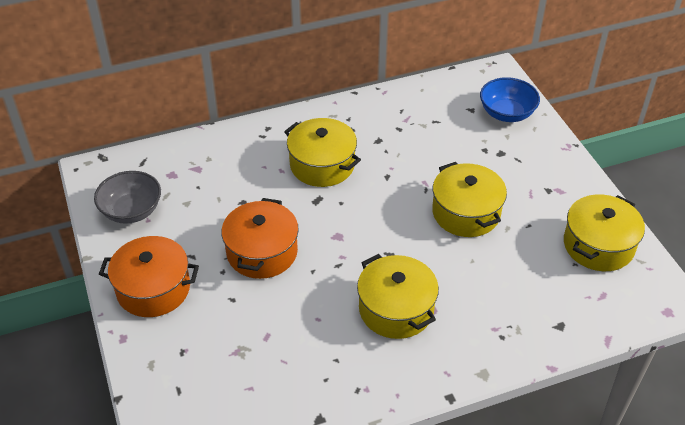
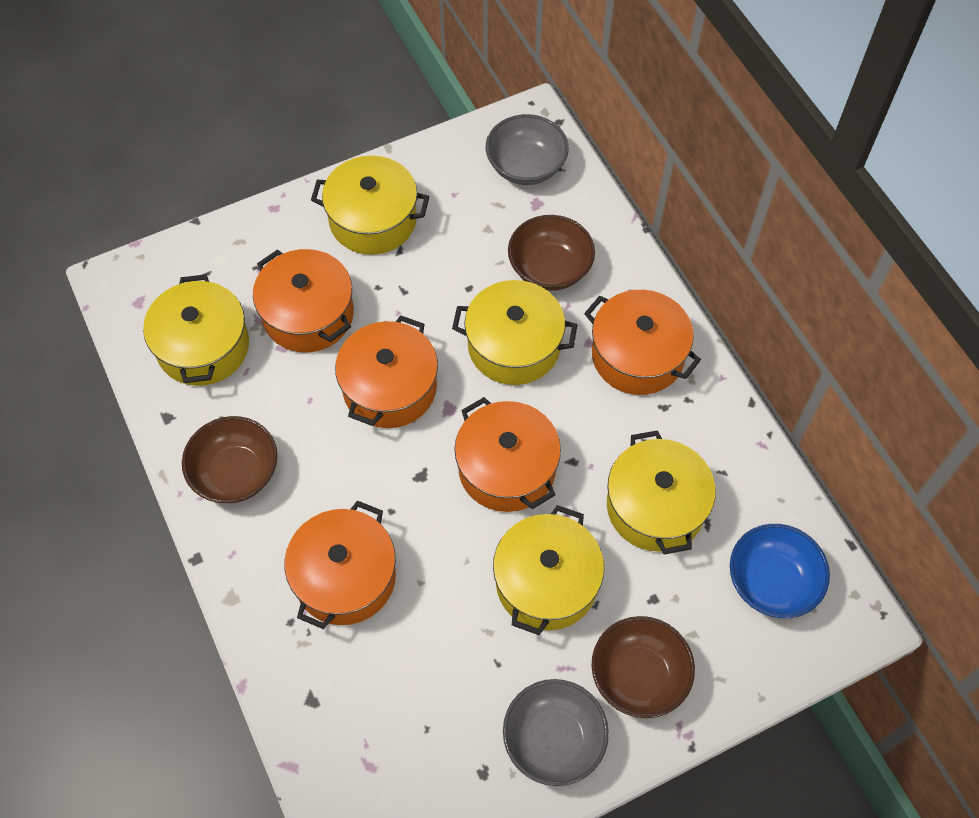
brown bowl: none = 0 -> [182,416,278,503] [508,215,595,291] [591,616,695,718] = 3
grey bowl: [94,171,161,224] = 1 -> [486,114,569,185] [503,679,609,786] = 2
orange pot: [99,236,199,317] [221,198,299,279] = 2 -> [253,249,354,353] [285,501,396,629] [335,315,438,428] [454,397,561,512] [584,290,701,395] = 5
yellow pot: [284,118,361,187] [357,254,439,339] [432,162,507,237] [564,195,645,271] = 4 -> [143,274,249,386] [311,156,429,255] [452,280,577,385] [493,505,604,635] [607,430,716,555] = 5

